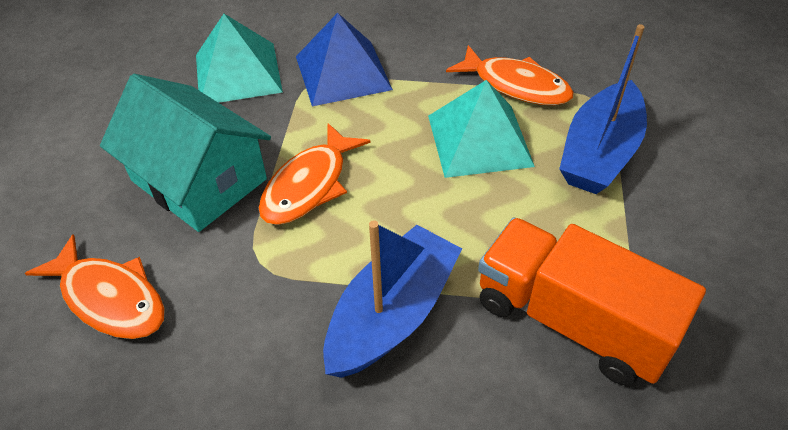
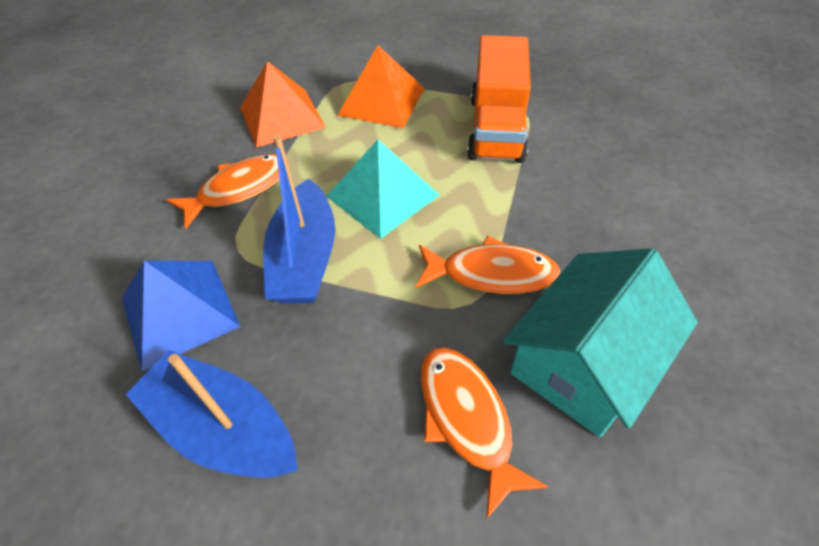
orange pyramid: none = 0 -> [240,61,326,148] [337,46,425,128] = 2
turquoise pyramid: [196,14,283,103] [428,80,535,178] = 2 -> [326,139,439,239] = 1

